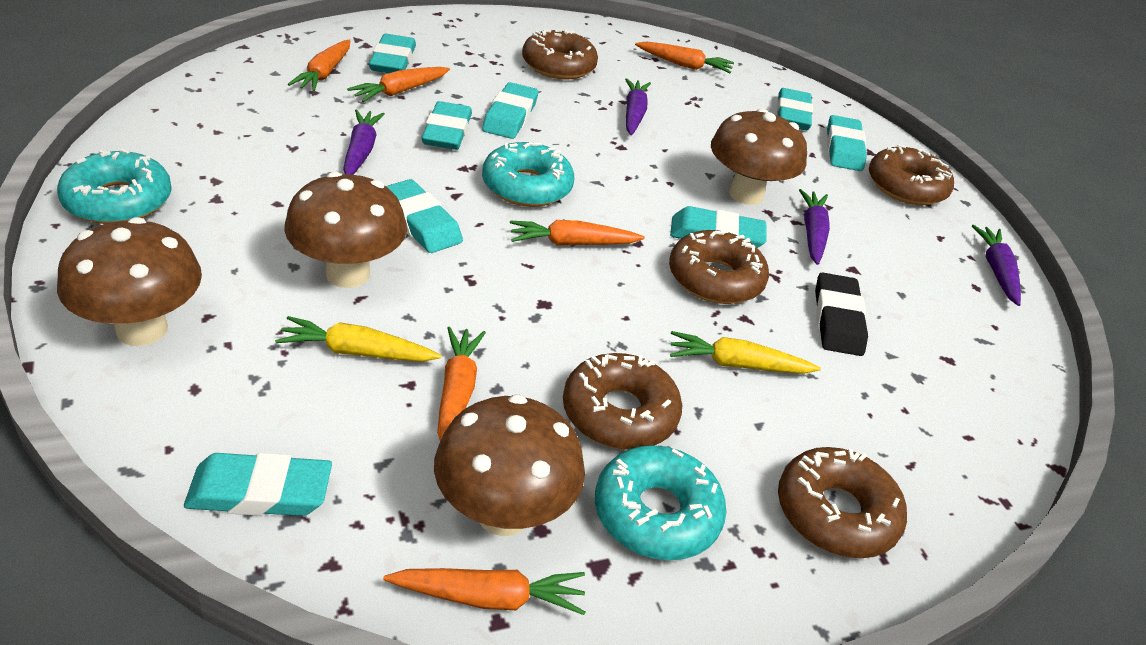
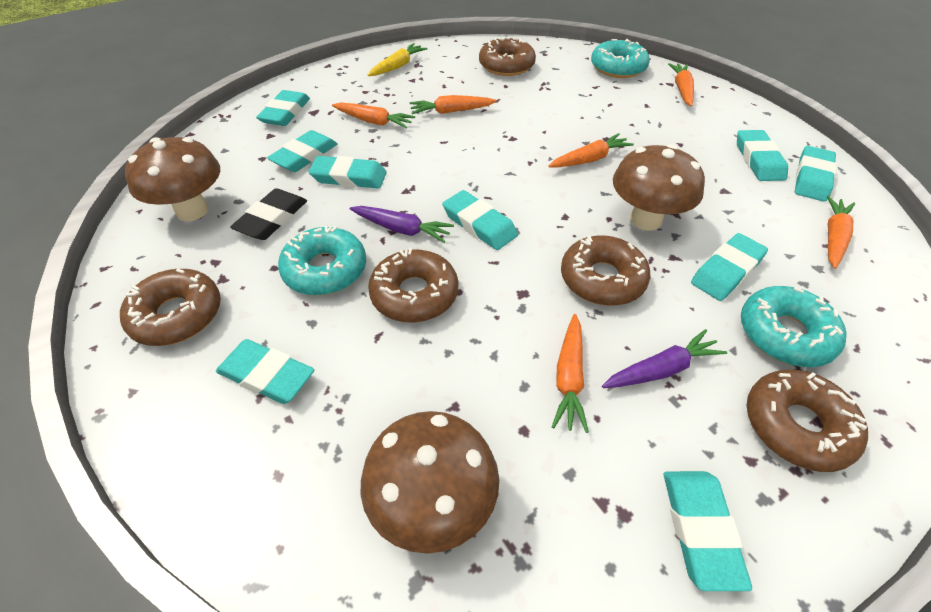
brown mushroom: [57,217,202,346] [284,172,407,288] [434,394,585,536] [711,108,807,205] = 4 -> [125,137,220,221] [361,411,499,554] [613,144,705,231] = 3
purple carrot: [343,109,385,175] [625,78,651,135] [799,189,830,265] [972,225,1021,306] = 4 -> [350,206,454,243] [602,329,727,388] = 2
turquoise eraser: [184,453,332,516] [369,34,416,73] [386,179,463,253] [421,101,472,150] [482,82,538,139] [670,206,767,248] [776,88,813,130] [827,115,867,171] = 8 -> [216,339,314,404] [256,90,310,126] [267,130,338,172] [308,156,387,189] [442,190,518,250] [664,471,752,591] [691,233,768,301] [737,130,788,181] [795,146,837,202] = 9
yellow carrot: [275,316,441,362] [670,331,821,374] = 2 -> [367,43,428,76] = 1

